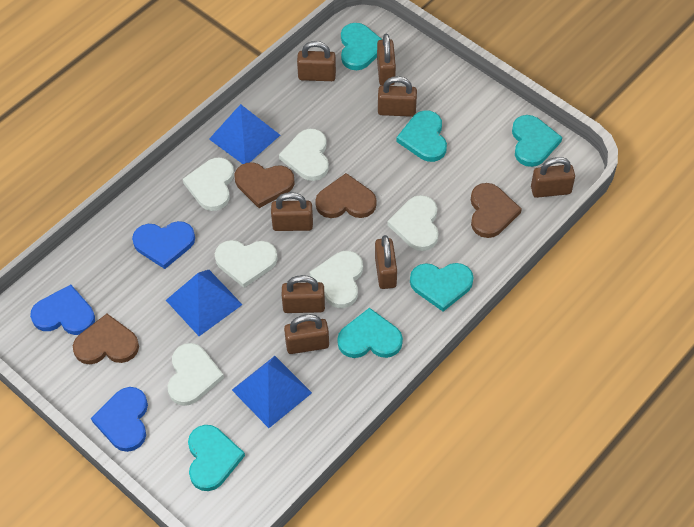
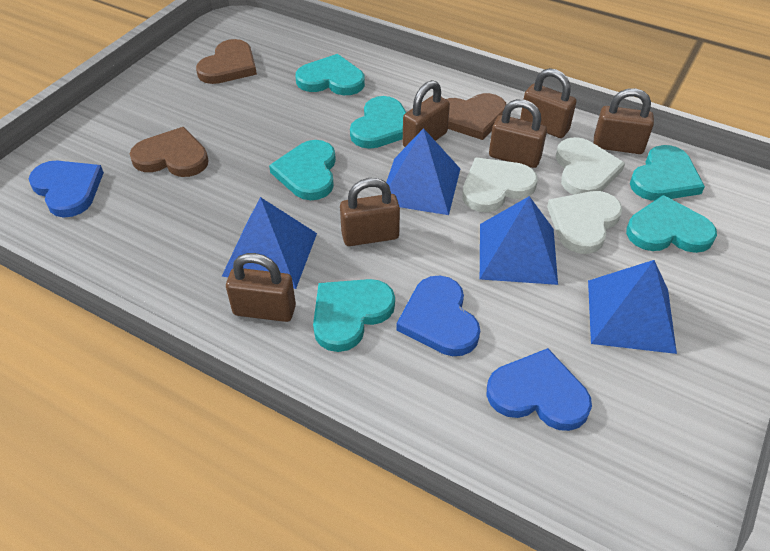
blue pyramid: [166,270,243,336] [209,104,280,164] [232,356,312,428] = 3 -> [222,197,317,289] [386,128,460,215] [480,196,558,285] [588,260,677,354] = 4
brown heart: [73,314,139,364] [235,162,294,208] [315,173,377,218] [471,183,522,238] = 4 -> [130,127,209,177] [196,39,257,84] [447,93,507,140] = 3
brown padlock: [271,192,313,231] [282,275,325,313] [284,314,329,354] [297,41,336,81] [375,235,397,289] [377,34,396,86] [378,76,417,117] [531,157,575,198] = 8 -> [226,253,296,322] [340,178,400,246] [402,80,450,147] [489,99,547,168] [520,68,577,138] [594,88,654,154] = 6
white heart: [168,343,224,406] [183,157,234,211] [215,240,278,288] [279,129,329,181] [310,251,363,308] [387,195,439,251] = 6 -> [462,157,538,212] [547,191,622,254] [556,137,625,195] = 3

